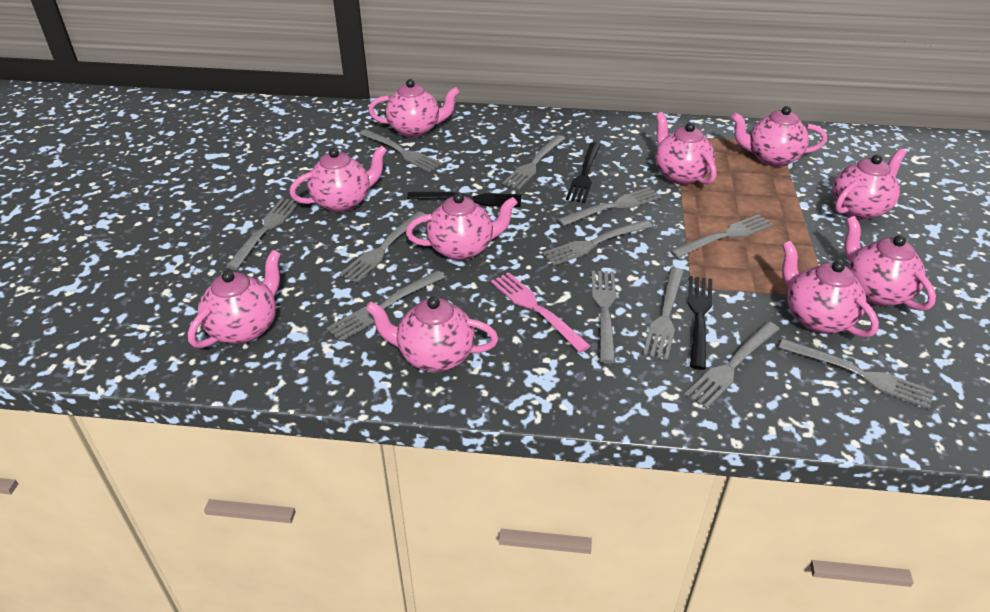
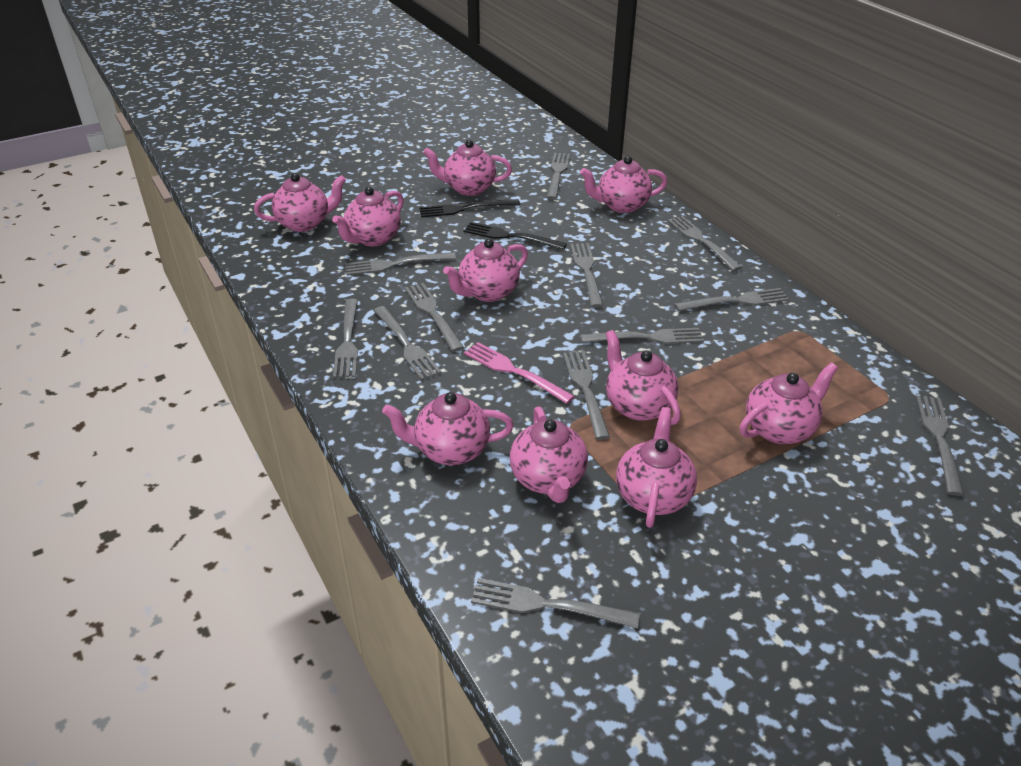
black fork: [407,192,521,207] [566,142,600,203] [688,276,712,370] = 3 -> [419,199,520,217] [464,222,567,250] = 2

